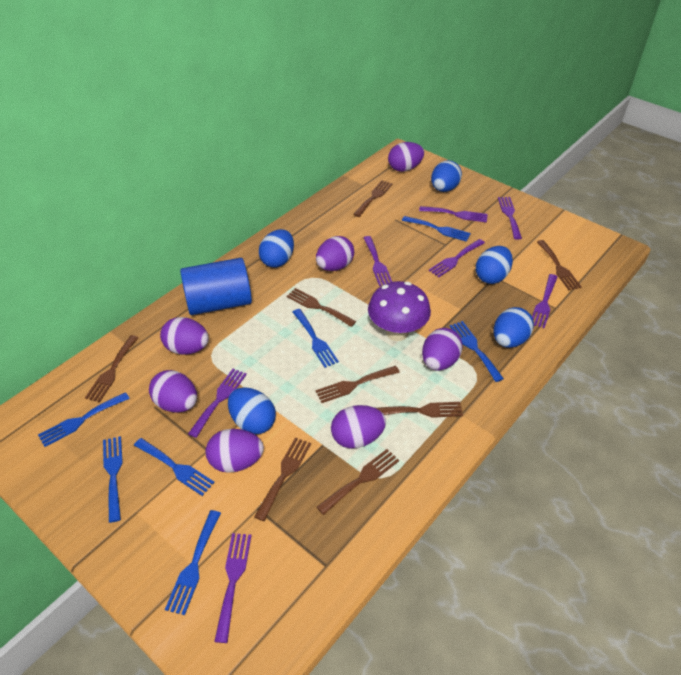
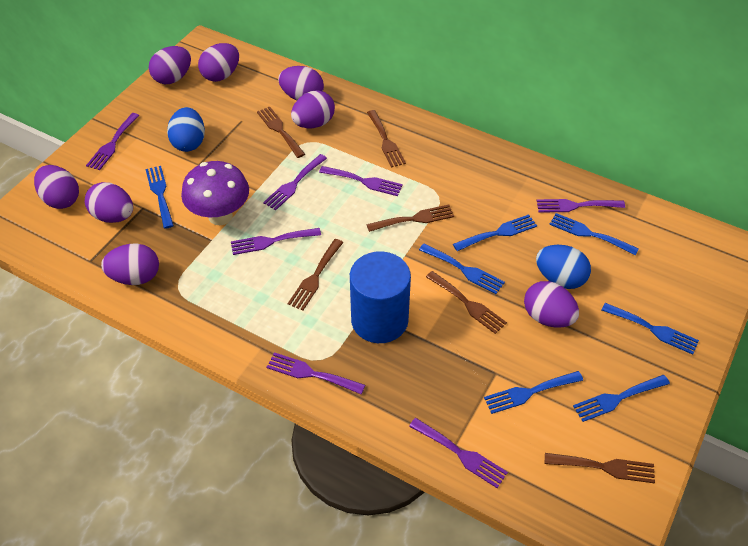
blue egg: [228,387,276,435] [259,229,294,267] [431,160,462,192] [476,246,513,284] [493,307,534,348] = 5 -> [167,107,205,152] [536,245,591,289] = 2
brown fork: [85,335,139,402] [254,437,311,521] [287,288,356,327] [315,366,400,403] [317,449,399,515] [353,180,393,217] [376,402,463,418] [537,240,582,290] = 8 -> [257,106,305,158] [288,239,344,310] [367,110,406,168] [367,205,454,232] [426,271,507,334] [545,453,655,483] = 6
purple egg: [149,370,197,413] [160,317,209,355] [206,429,264,473] [316,236,354,271] [331,405,386,448] [388,142,424,172] [422,328,463,371] = 7 -> [34,165,79,209] [85,182,133,223] [101,244,159,285] [149,46,191,84] [198,43,239,82] [278,66,324,100] [291,90,335,128] [524,281,579,328] = 8

